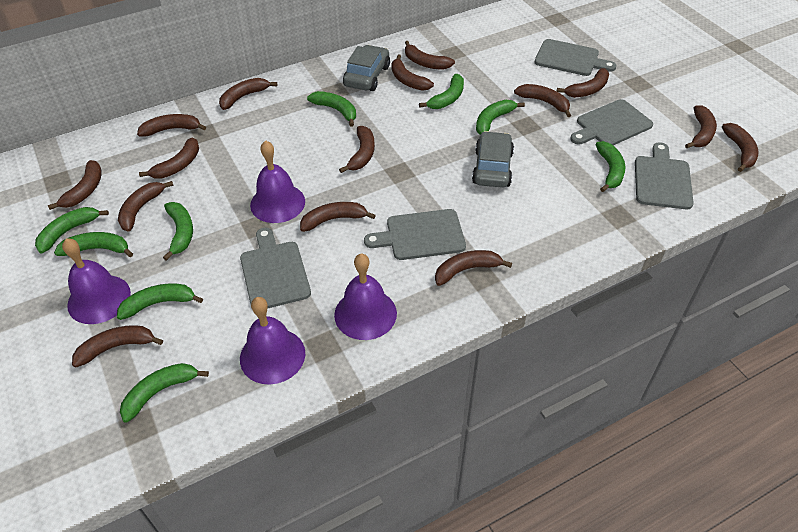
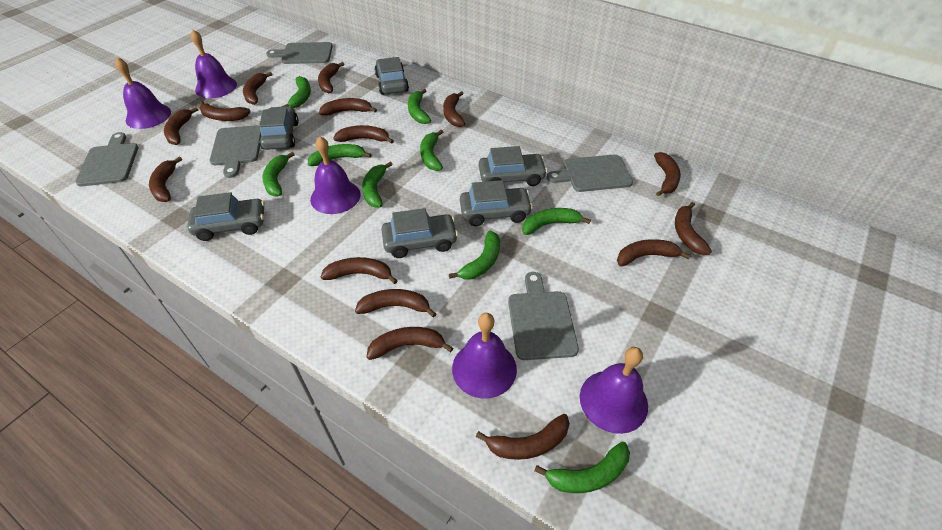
grey car: [343,45,390,91] [472,131,514,188] = 2 -> [187,192,265,241] [259,106,299,150] [375,57,409,95] [381,208,458,258] [460,180,533,226] [479,146,548,186] = 6
purple bell: [62,238,131,324] [240,297,305,384] [250,140,305,223] [334,254,397,340] = 4 -> [115,57,171,129] [190,30,237,98] [310,136,361,214] [452,313,517,399] [580,347,648,434] = 5

